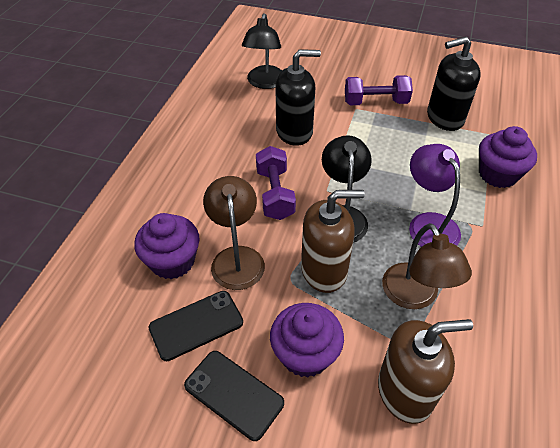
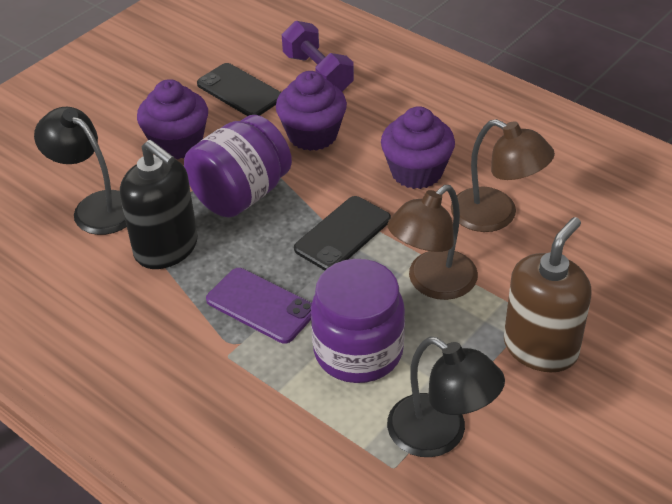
black soap dispenser: [275,49,321,146] [427,37,481,131] = 2 -> [120,140,198,269] = 1
brown soap dispenser: [301,190,365,293] [378,319,473,424] = 2 -> [504,217,592,372] = 1
purple dumbbell: [256,146,296,220] [345,75,413,105] = 2 -> [282,21,354,91] = 1
purple jar: none = 0 -> [184,115,292,218] [311,259,405,383] = 2
purple lamp: [409,144,461,247] = 1 -> none = 0
purple phone: none = 0 -> [206,268,312,344] = 1

